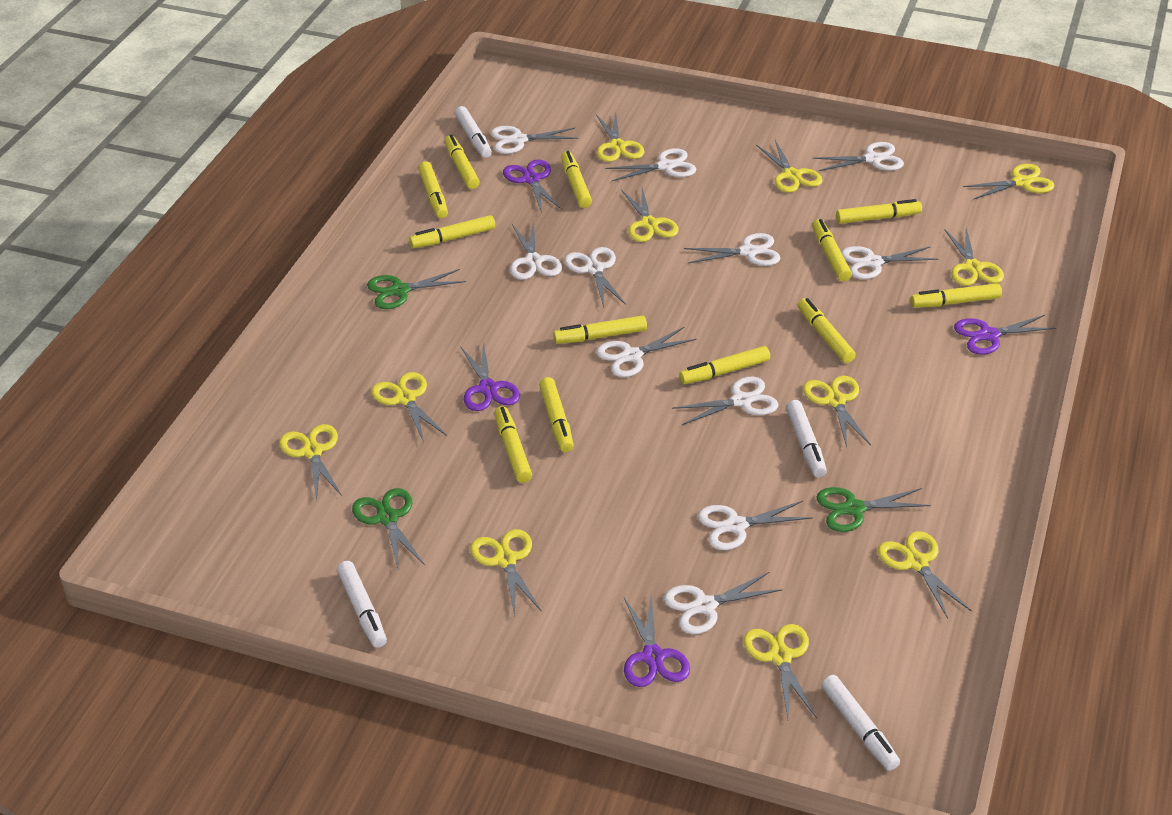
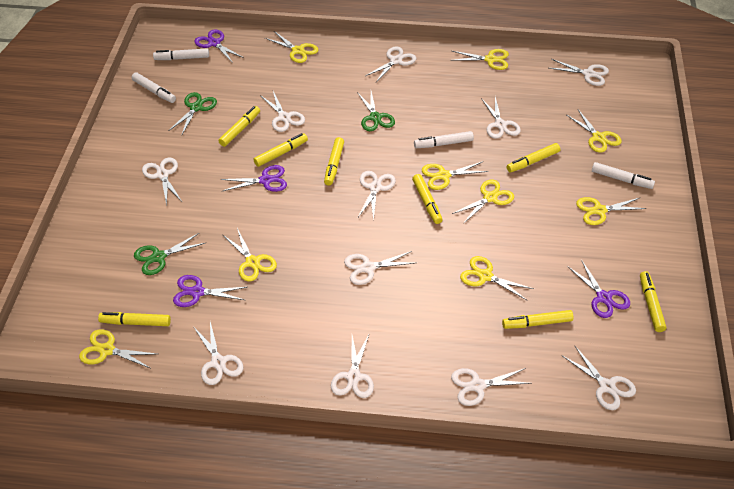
yellow marker: [409,215,495,248] [418,161,448,218] [445,134,480,189] [495,406,532,483] [539,377,574,452] [553,315,647,344] [561,151,592,208] [679,346,770,384] [798,298,856,363] [812,219,852,281] [836,199,922,224] [910,283,1002,308] = 12 -> [98,312,171,326] [218,106,260,147] [253,133,308,167] [324,137,344,186] [412,174,443,224] [502,310,573,329] [507,143,560,172] [640,271,666,332] = 8
yellow scissors: [279,424,342,502] [371,372,447,442] [470,529,542,616] [596,113,645,162] [621,188,679,242] [743,624,817,718] [756,140,823,192] [803,376,871,447] [878,531,972,619] [944,228,1004,286] [963,164,1054,200] = 11 -> [79,329,157,368] [223,228,277,282] [265,31,318,63] [421,161,489,190] [451,49,509,70] [452,180,514,224] [460,256,534,300] [567,110,622,153] [576,197,647,225] = 9

